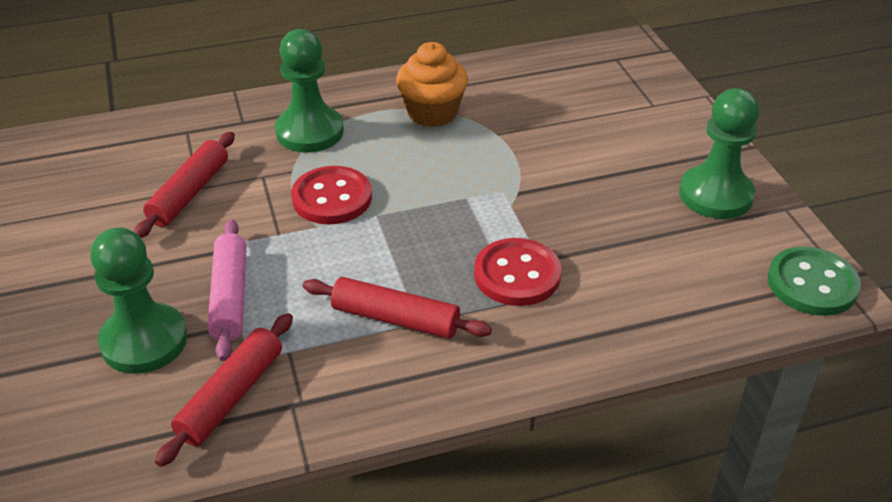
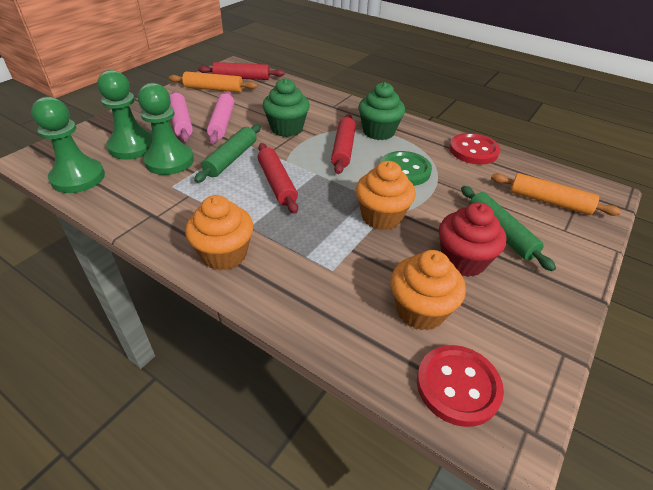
green cupcake: none = 0 -> [262,78,309,137] [358,82,405,140] = 2
green rolling pin: none = 0 -> [194,124,261,183] [461,186,556,271] = 2
orange cupcake: [396,42,468,127] = 1 -> [185,195,253,271] [356,161,416,230] [391,250,466,330] = 3
orange rolling pin: none = 0 -> [169,71,257,92] [491,173,621,216] = 2
pink rolling pin: [207,219,246,361] = 1 -> [170,91,193,142] [207,91,234,144] = 2
red cupcake: none = 0 -> [439,202,507,277] = 1

